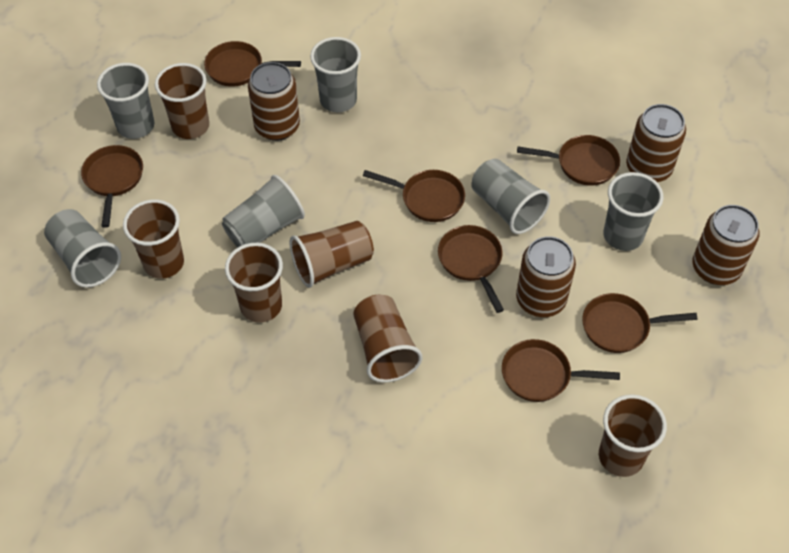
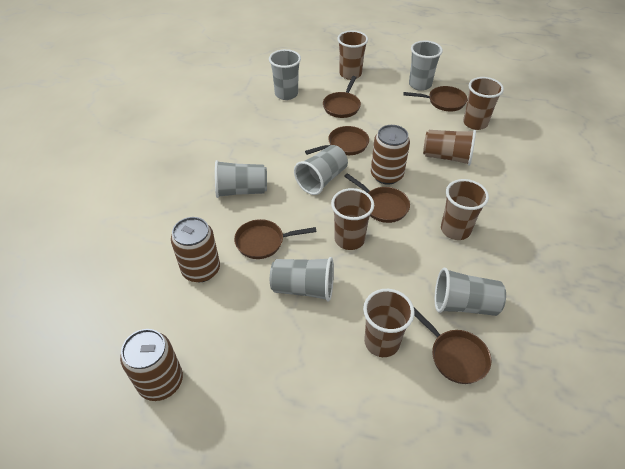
brown can: [248,62,300,141] [516,236,576,317] [626,104,686,182] [692,205,759,285] = 4 -> [120,329,183,401] [171,217,220,282] [371,125,410,185] = 3
brown pan: [81,145,143,228] [204,41,301,87] [363,170,465,222] [438,225,504,313] [502,339,620,402] [517,135,620,186] [582,293,698,353] = 7 -> [234,219,317,259] [305,126,369,155] [323,76,361,118] [344,173,410,223] [404,86,468,111] [414,308,491,384] = 6

